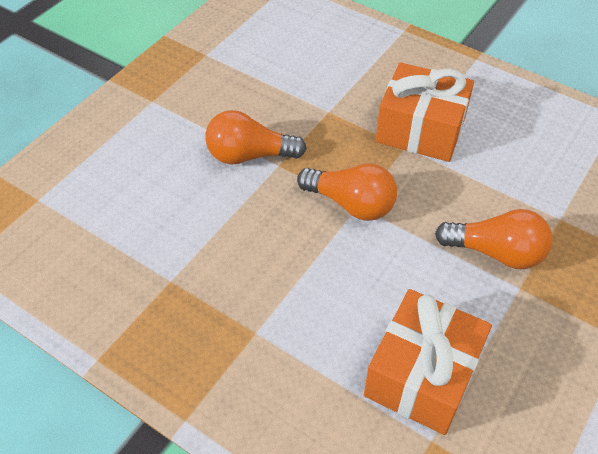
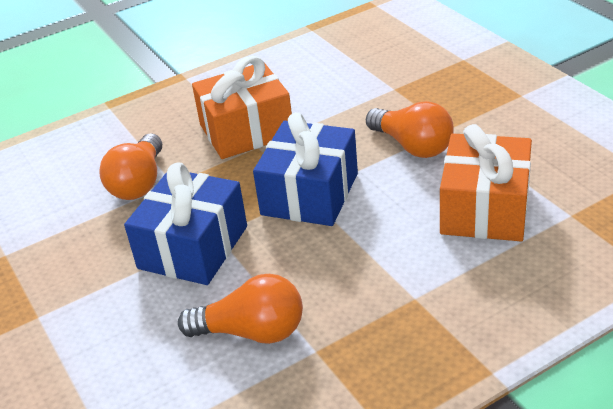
blue gift: none = 0 -> [124,163,247,285] [253,112,358,226] = 2

